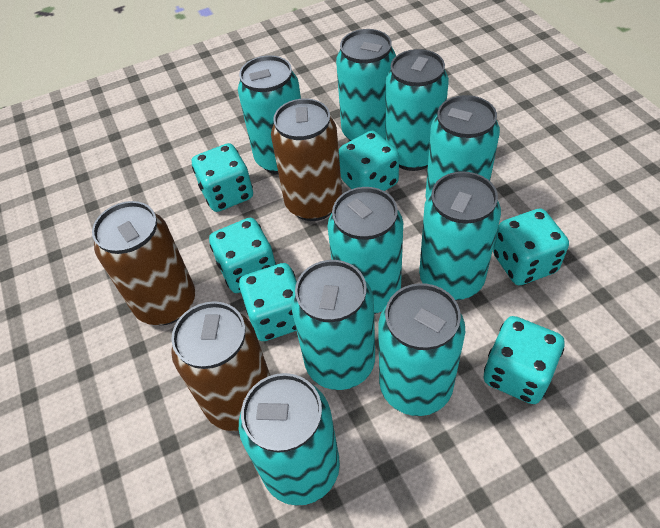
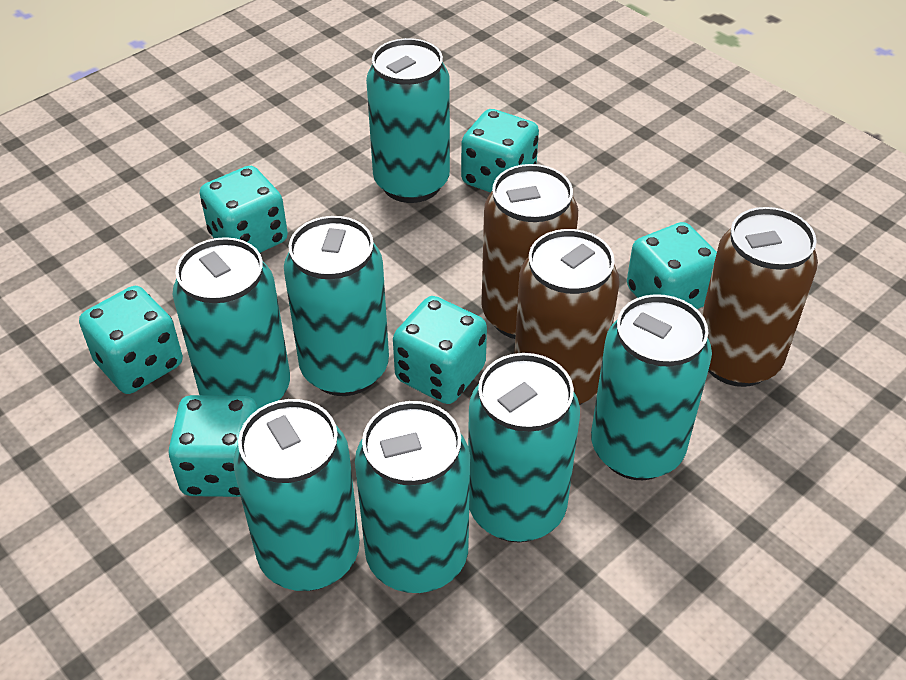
turquoise can: [238,55,301,174] [239,373,340,506] [291,260,375,390] [327,187,403,314] [336,29,396,141] [378,283,465,416] [385,49,449,171] [419,171,501,301] [425,95,500,199] = 9 -> [173,237,290,409] [233,399,360,591] [284,216,389,396] [355,401,470,593] [366,38,450,203] [468,353,580,542] [591,294,712,480] = 7

